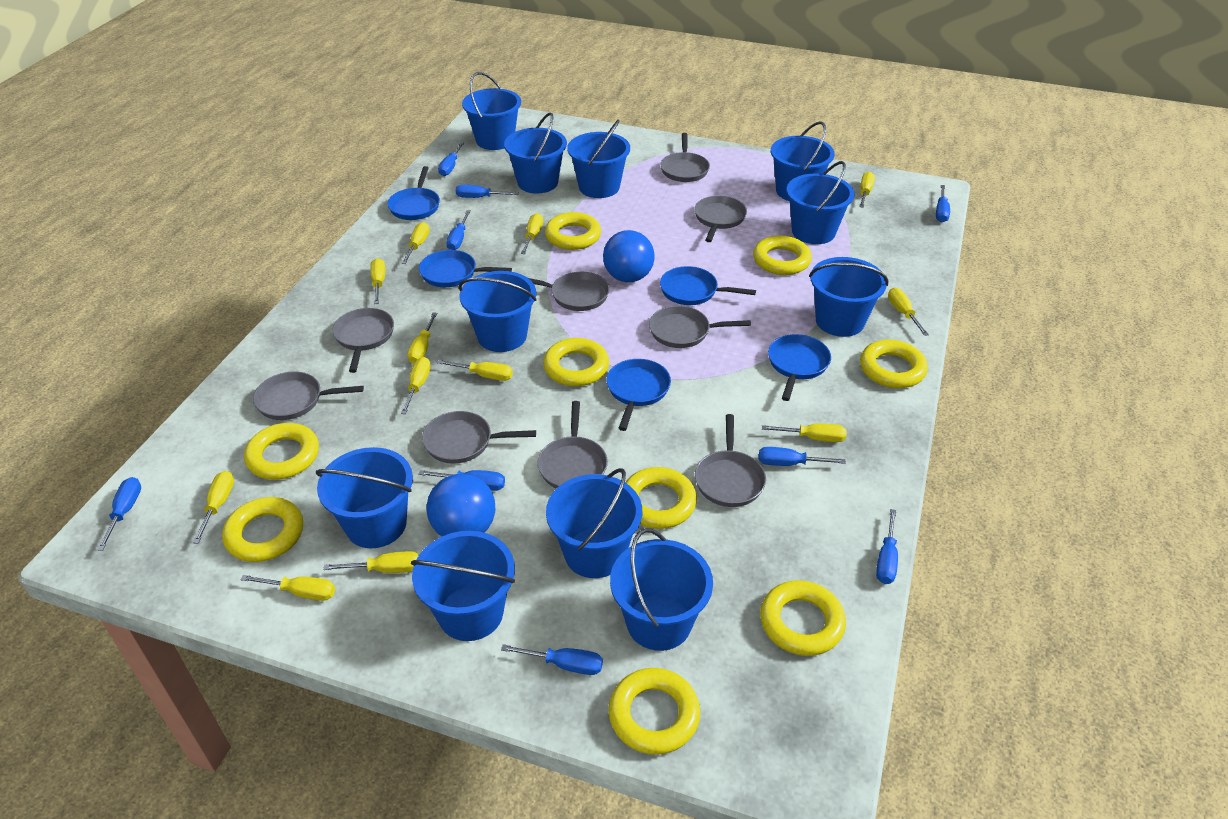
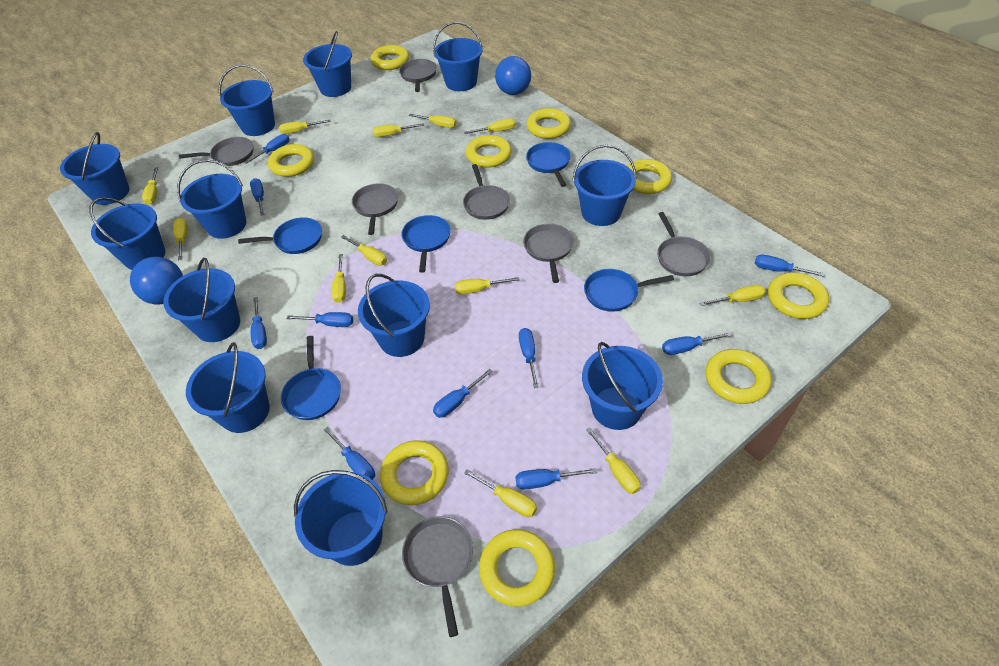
blue bucket: [316,447,413,548] [411,531,515,641] [458,271,537,352] [462,72,521,150] [504,113,567,194] [546,468,642,578] [567,119,630,198] [610,528,713,651] [771,121,835,201] [787,161,854,244] [809,257,889,337] = 11 -> [60,132,129,205] [89,197,165,270] [163,258,240,342] [177,160,246,239] [186,342,270,433] [218,65,275,136] [294,470,388,566] [303,31,352,97] [358,274,430,357] [433,22,483,91] [573,145,637,226] [582,342,663,430] = 12
blue screwdriver: [97,477,141,551] [418,470,505,491] [438,143,464,176] [446,210,471,250] [456,185,519,198] [501,644,603,675] [759,447,846,466] [876,509,898,584] [936,185,950,222] = 9 -> [245,134,290,163] [250,178,264,215] [251,297,267,349] [287,312,353,327] [324,427,375,480] [433,369,493,418] [515,468,597,490] [519,328,539,388] [662,332,732,355] [755,255,824,277] = 10
grey pan: [253,371,364,420] [332,308,394,373] [422,411,536,464] [528,272,610,311] [537,401,608,489] [649,306,751,348] [660,133,710,182] [694,196,747,242] [695,414,766,507] = 9 -> [179,137,253,166] [352,183,398,235] [399,59,437,92] [402,516,473,637] [463,164,510,220] [523,224,574,283] [657,212,711,276] = 7

